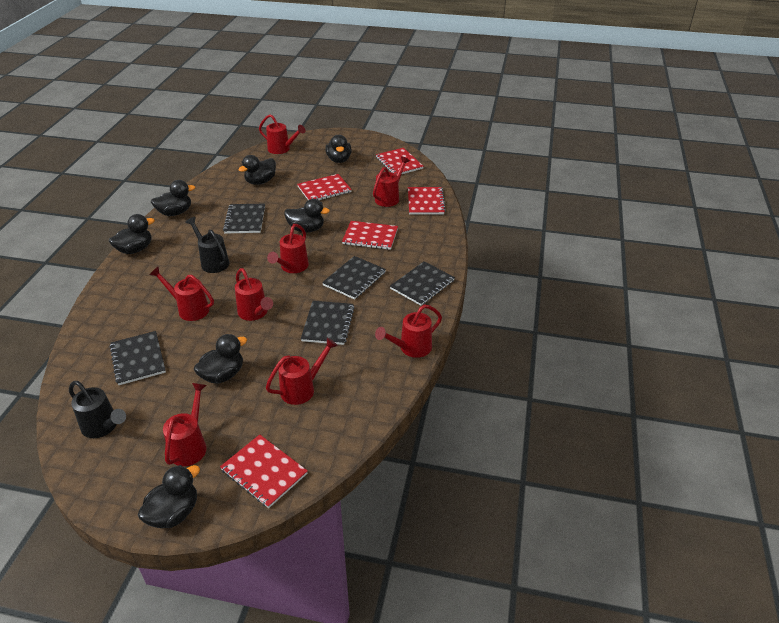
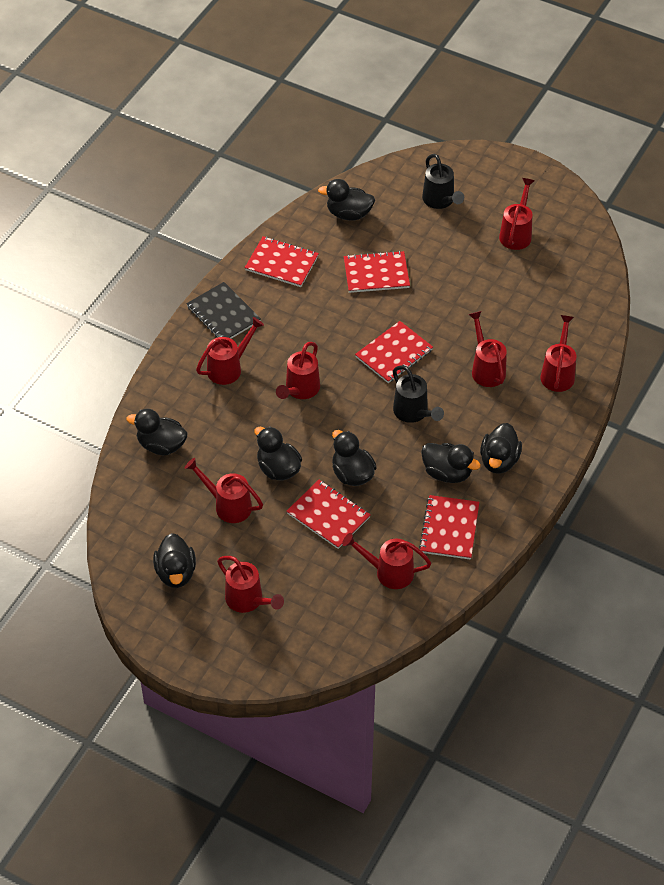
black notebook: [110,331,166,385] [223,203,265,234] [301,301,354,345] [322,256,386,300] [390,261,455,306] = 5 -> [186,282,261,339] = 1

